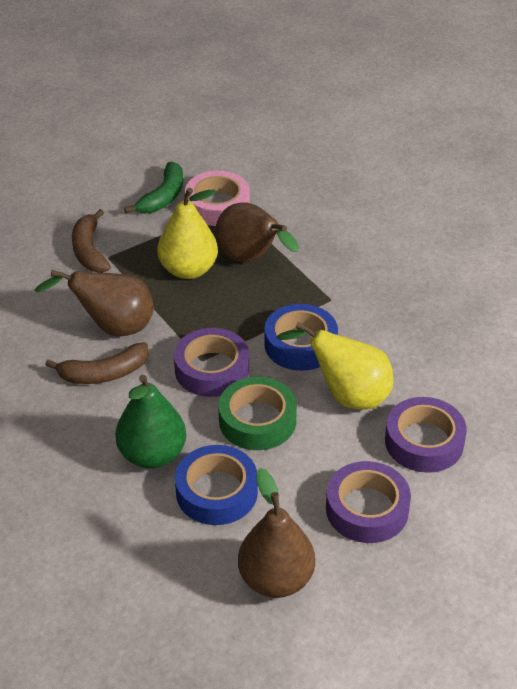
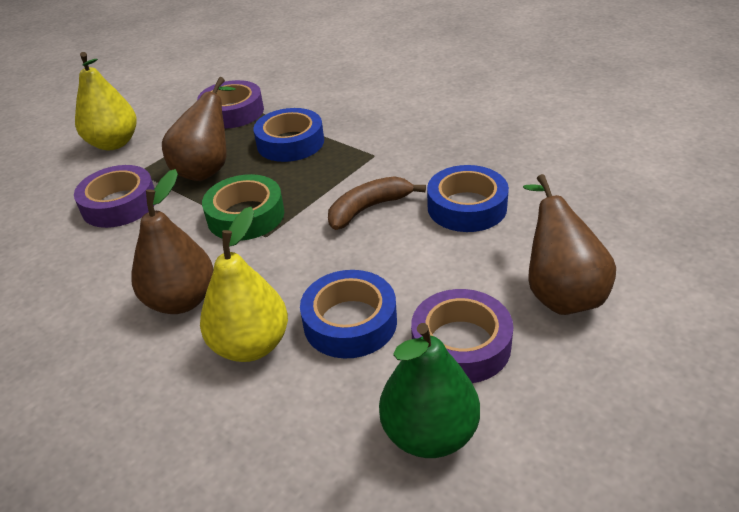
blue tape: [175,445,258,525] [264,304,338,371] = 2 -> [253,108,324,162] [300,270,397,359] [427,165,509,232] = 3
brown banana: [45,342,149,384] [72,209,111,273] = 2 -> [328,176,426,230] = 1
green banana: [124,162,183,213] = 1 -> none = 0
pink tape: [185,171,250,226] = 1 -> none = 0

